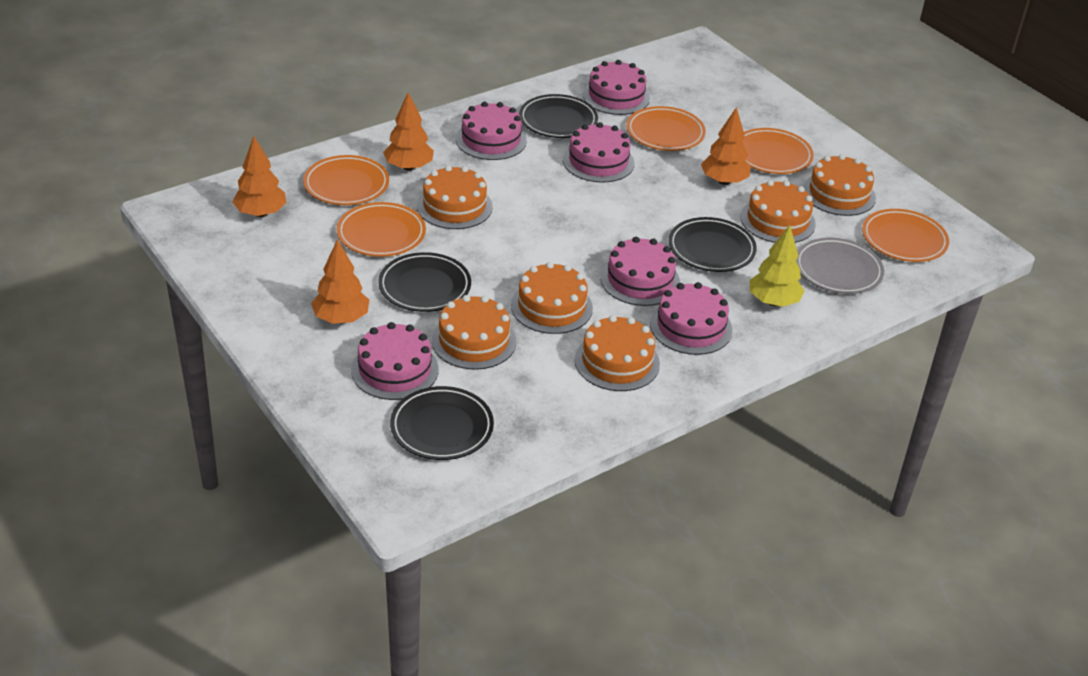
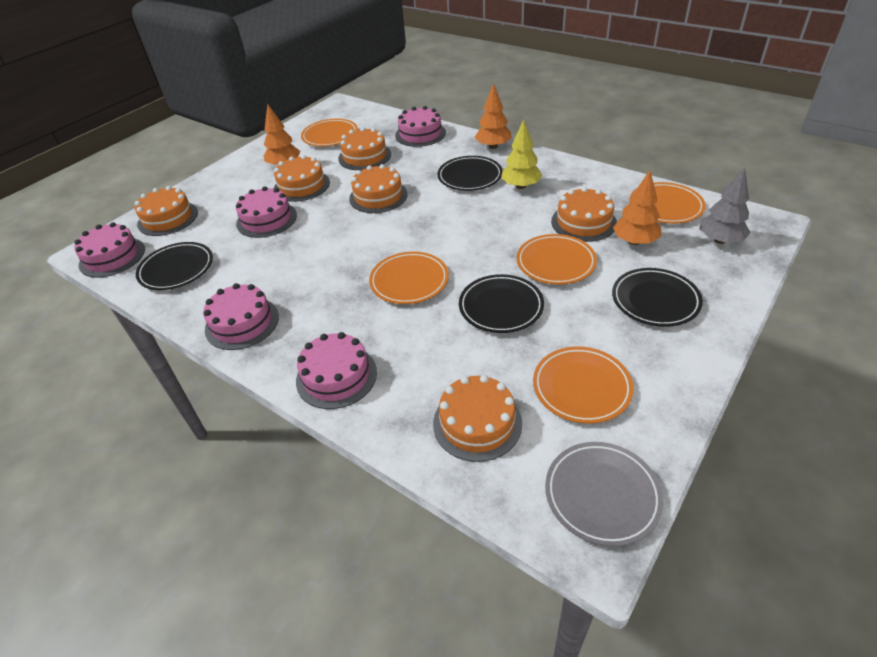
grey tree: none = 0 -> [699,168,751,244] = 1
orange tree: [232,137,287,217] [311,239,369,324] [383,92,434,171] [701,107,751,185] = 4 -> [264,104,301,165] [475,83,512,149] [613,171,661,245] = 3
pink cake: [351,322,439,400] [456,101,527,160] [563,122,634,183] [583,60,650,115] [601,237,680,306] [650,282,733,355] = 6 -> [74,222,145,278] [203,283,279,350] [236,186,297,238] [296,332,377,409] [395,106,446,147] = 5

